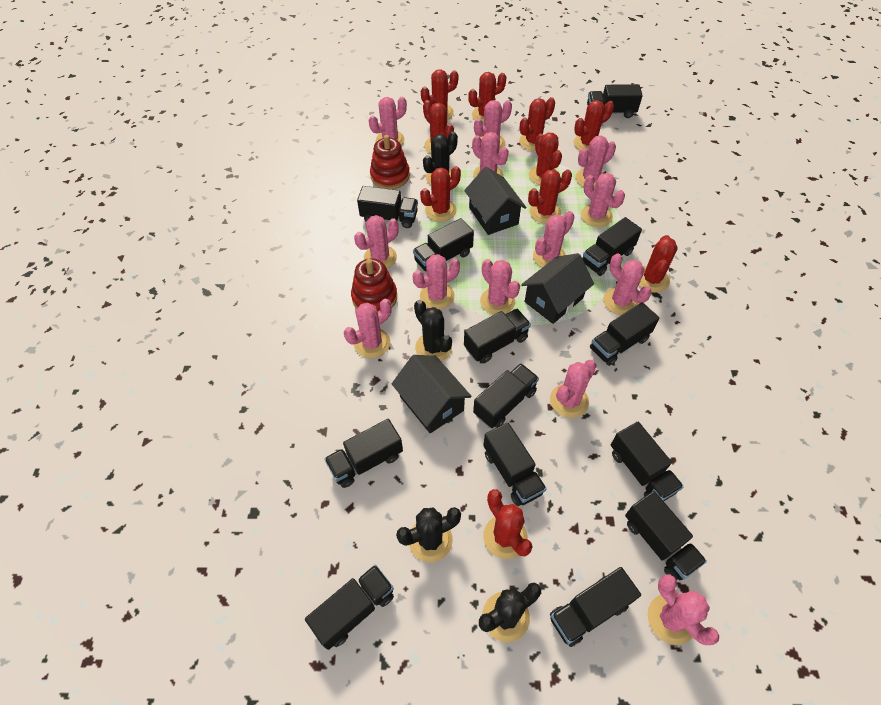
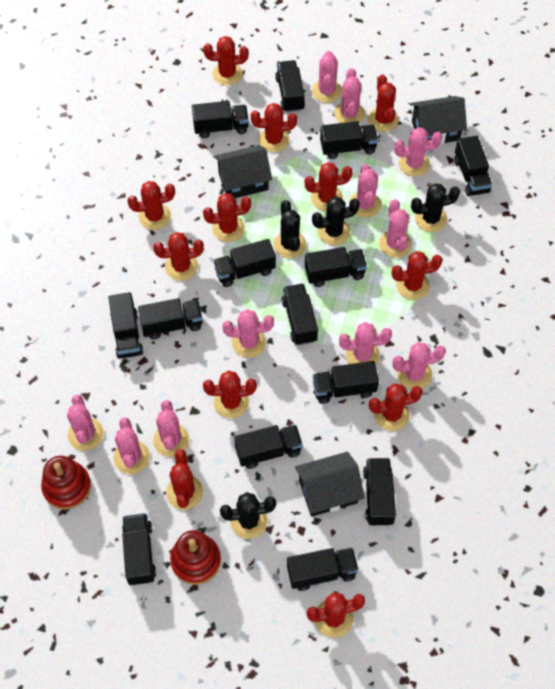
black truck: [305,565,394,650] [324,419,403,488] [357,186,418,228] [413,218,474,272] [464,309,531,363] [473,363,539,428] [483,423,547,506] [550,567,641,647] [582,217,642,276] [587,84,643,118] [590,302,659,366] [611,422,684,501] [625,491,707,581] = 13 -> [108,292,144,359] [122,513,156,585] [138,298,203,339] [192,101,249,138] [213,239,276,287] [234,425,303,469] [275,60,305,113] [281,284,318,345] [287,548,359,591] [305,247,367,287] [313,361,379,404] [320,121,378,159] [363,458,396,526] [454,136,492,196] = 14
pink cactus: [344,299,392,358] [354,215,399,269] [369,97,407,145] [413,254,460,309] [472,132,509,179] [474,100,512,150] [480,259,520,315] [533,211,575,268] [550,360,597,418] [575,136,616,188] [581,173,625,227] [603,254,652,315] [648,574,719,645] = 13 -> [67,395,104,451] [114,417,150,474] [153,400,190,457] [222,309,274,358] [312,51,342,103] [334,68,365,123] [339,322,392,365] [349,164,381,218] [379,199,412,258] [392,342,446,389] [394,127,442,176] = 11
red cactus: [420,166,461,222] [421,69,459,120] [423,100,454,154] [468,72,506,124] [483,489,533,559] [519,97,555,151] [528,169,572,224] [529,133,562,185] [574,100,614,151] [639,235,678,293] = 10 -> [127,181,175,230] [153,232,204,281] [166,449,203,510] [203,36,249,85] [203,193,251,242] [203,371,257,418] [251,103,297,152] [304,162,353,211] [307,592,365,638] [368,74,399,132] [369,383,423,431] [392,251,443,300] = 12

